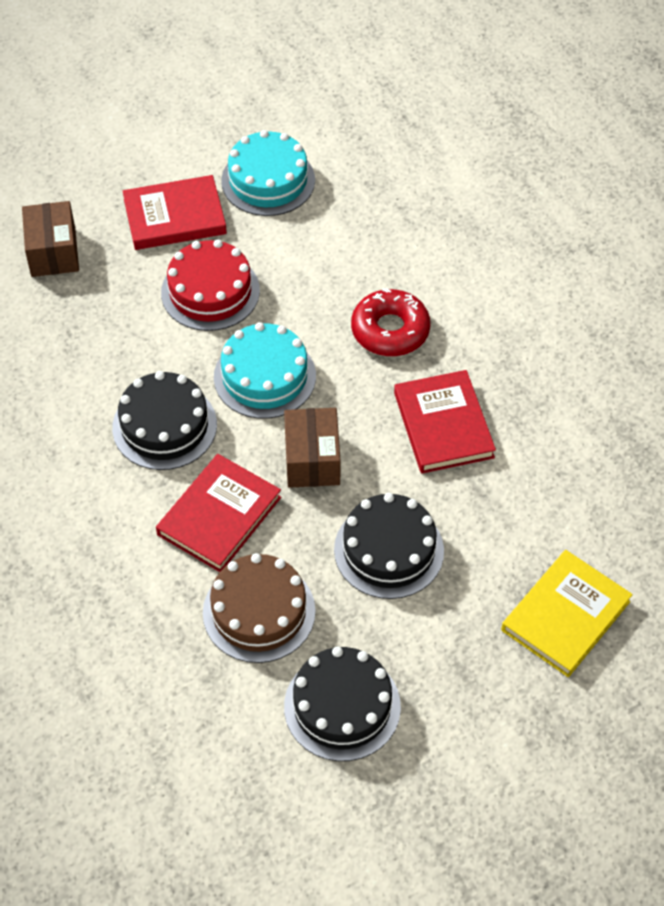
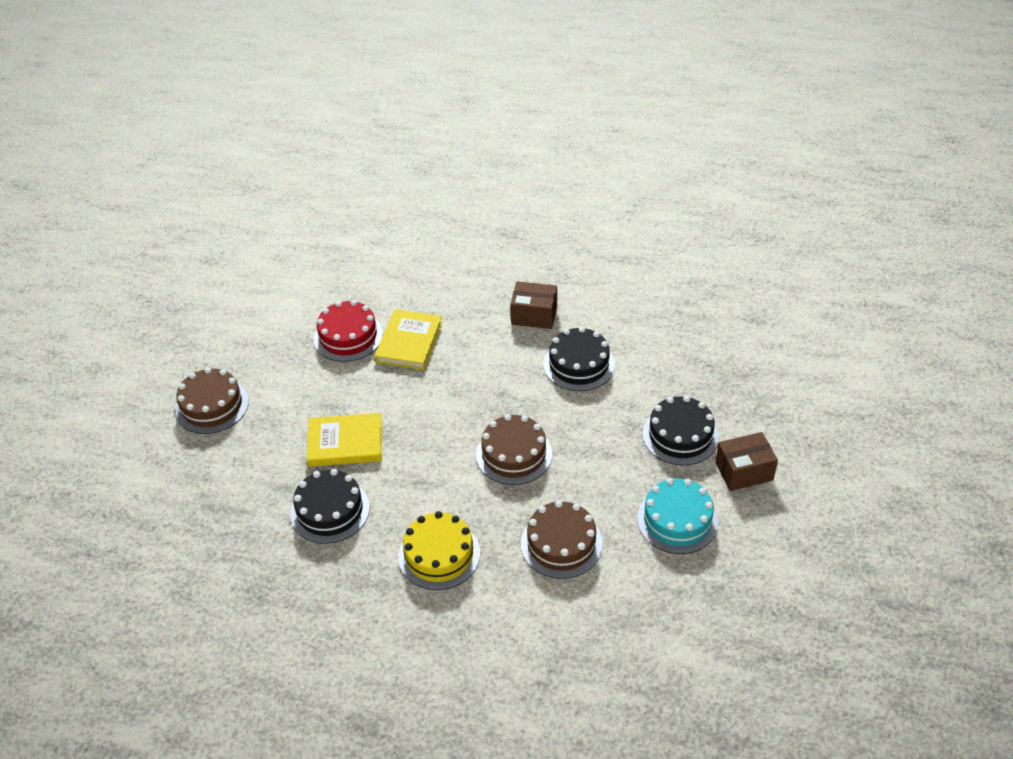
brown cake: [203,553,316,663] = 1 -> [175,368,249,434] [476,414,552,485] [521,500,603,579] = 3
red book: [123,175,227,250] [156,454,281,572] [394,370,496,474] = 3 -> none = 0
red donut: [351,288,430,356] = 1 -> none = 0
turquoise cake: [214,322,316,419] [221,130,315,216] = 2 -> [637,478,718,554] = 1
yellow book: [501,550,633,677] = 1 -> [307,413,382,467] [375,309,443,370] = 2
yellow cake: none = 0 -> [398,511,480,590] = 1

